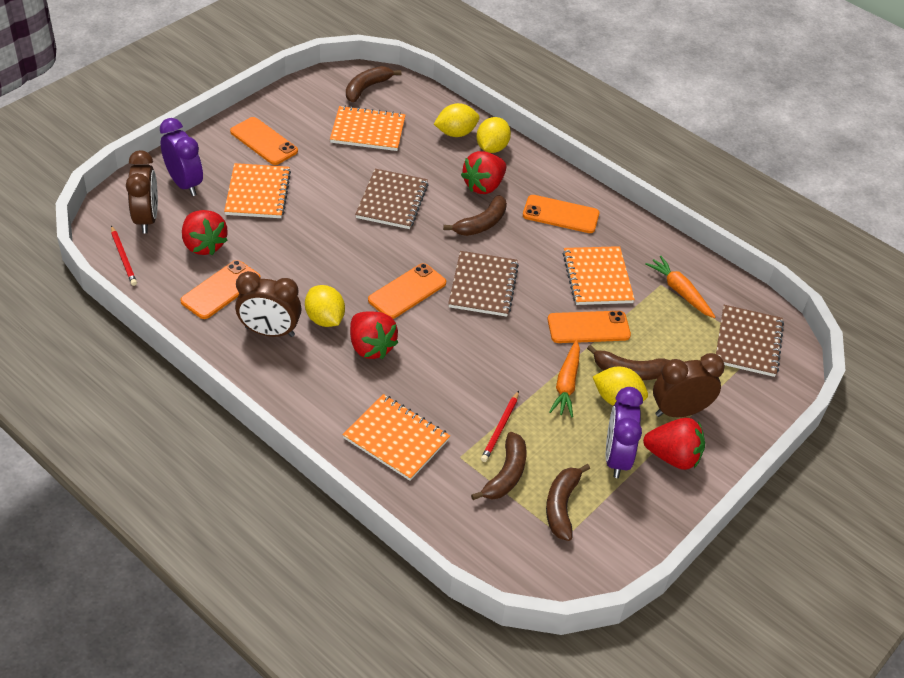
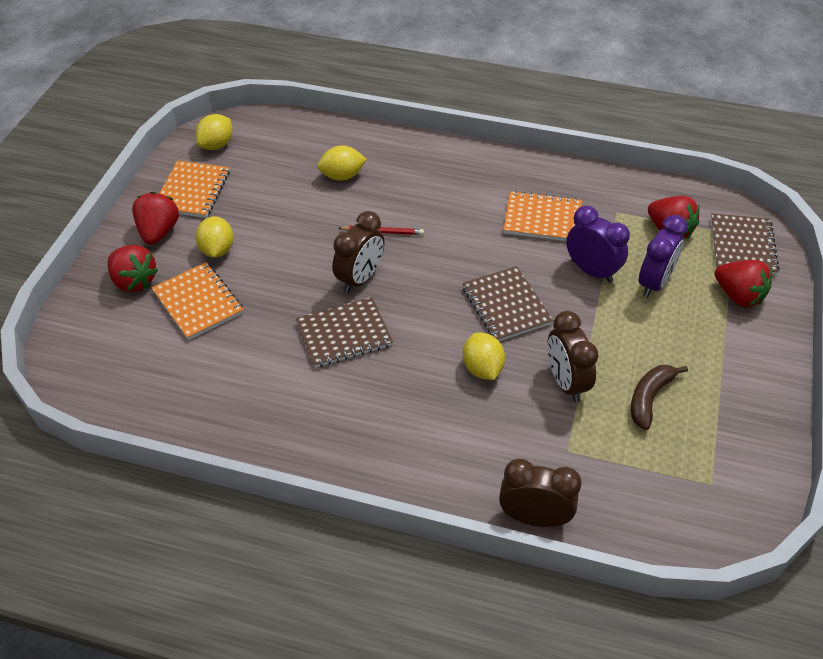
brown banana: [346,66,401,102] [443,195,507,236] [471,432,526,500] [546,464,590,541] [587,344,669,380] = 5 -> [631,365,688,430] = 1
orange carrot: [549,340,580,417] [645,256,716,318] = 2 -> none = 0
orange notebook: [224,163,291,218] [330,106,406,151] [342,394,450,481] [563,246,635,305] = 4 -> [152,262,244,340] [159,160,230,218] [503,191,582,241] = 3
orange phone: [180,260,261,319] [230,117,298,165] [368,263,446,319] [523,195,599,233] [547,311,631,343] = 5 -> none = 0
red pencil: [111,226,137,286] [481,391,519,462] = 2 -> [338,226,424,235] = 1

